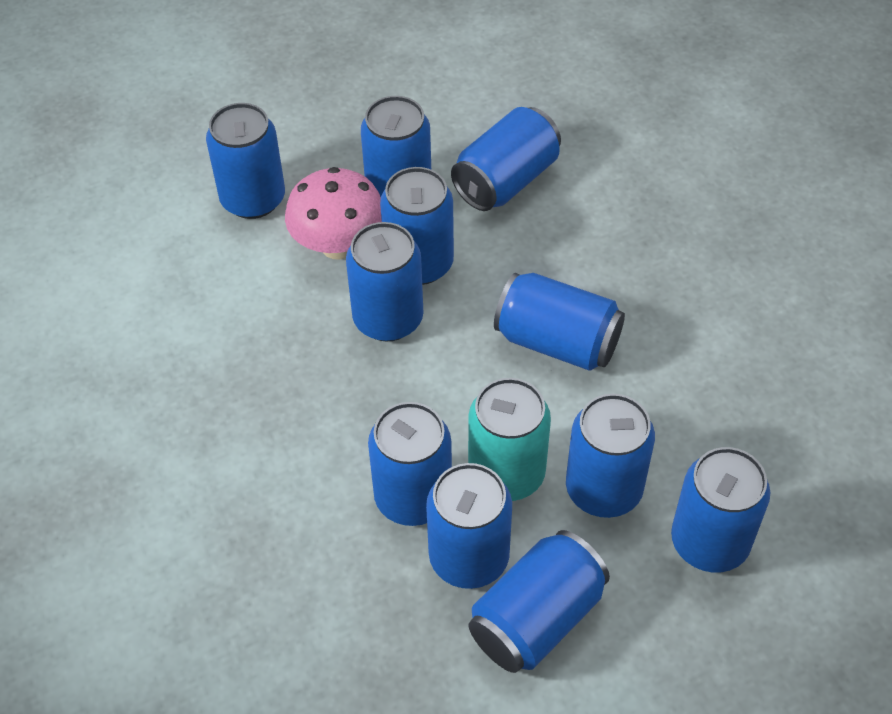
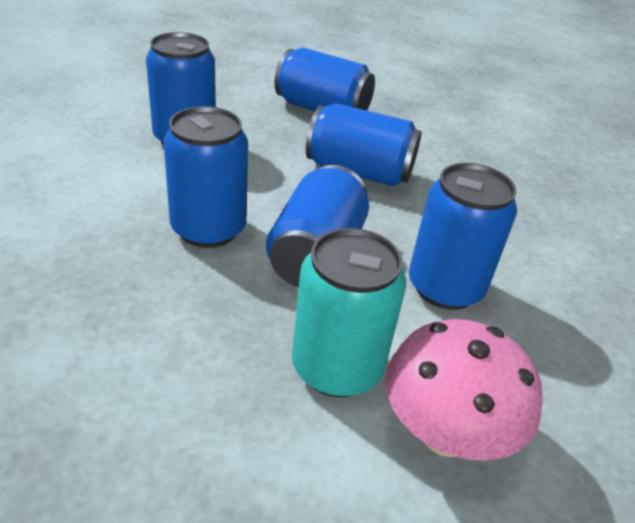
blue can: [206,103,285,219] [346,222,424,342] [361,96,431,197] [368,402,452,526] [380,167,454,285] [426,463,512,589] [451,107,561,211] [469,530,610,673] [494,273,625,371] [566,394,655,518] [671,447,770,573] = 11 -> [146,32,216,146] [164,106,248,248] [266,165,369,287] [274,48,375,111] [306,103,421,187] [409,163,517,310] = 6

